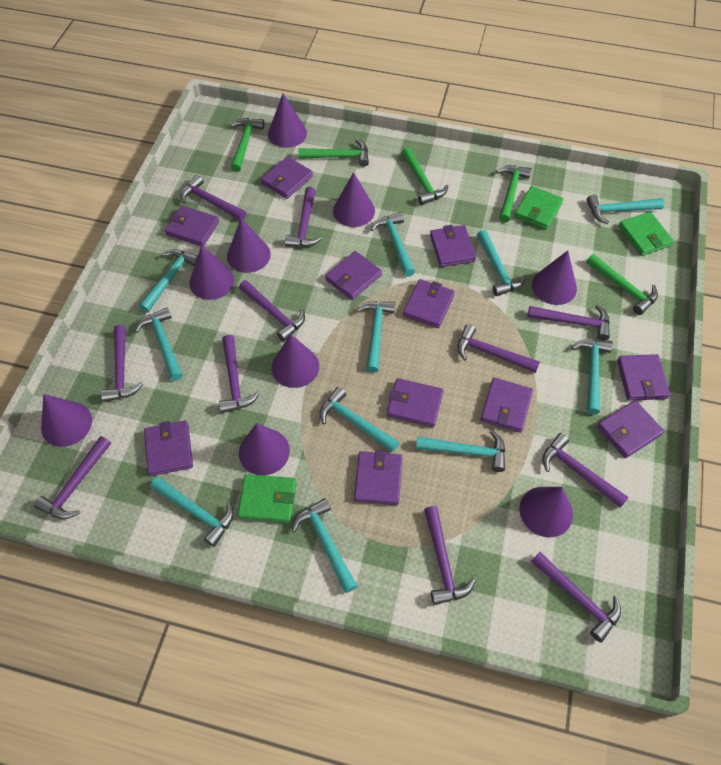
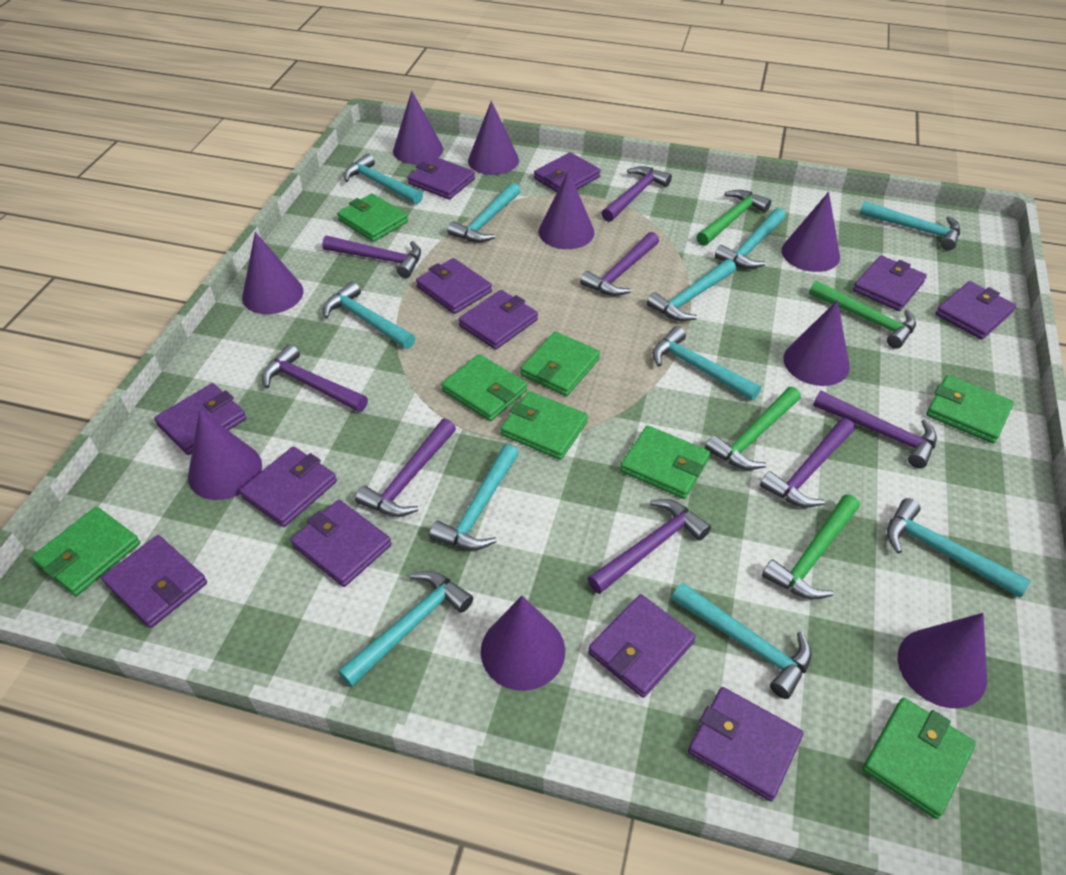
green hammer: [231,118,265,172] [298,139,369,167] [401,147,448,205] [496,165,532,223] [586,254,658,315] = 5 -> [696,190,771,246] [705,387,801,470] [762,494,860,599] [809,281,916,349] = 4
green wallet: [238,474,296,523] [514,186,564,230] [619,212,674,256] = 3 -> [32,507,140,596] [337,194,408,242] [442,354,527,421] [501,391,588,460] [520,332,600,396] [620,425,710,499] [862,698,976,819] [926,375,1014,443] = 8
purple hammer: [34,436,111,519] [101,325,143,402] [180,175,246,220] [219,335,260,413] [239,280,305,341] [285,187,322,247] [424,506,476,605] [457,324,540,373] [528,305,610,341] [531,552,621,642] [542,433,629,508] = 11 -> [262,344,368,412] [322,236,421,278] [355,418,456,517] [580,232,659,296] [587,499,711,594] [602,166,672,222] [760,418,855,508] [813,391,937,468] = 8
purple wallet: [144,420,193,476] [165,206,219,246] [261,156,313,199] [325,251,382,300] [354,450,402,505] [387,378,443,427] [403,279,455,328] [430,225,476,267] [481,378,533,433] [597,400,664,458] [617,354,670,401] = 11 -> [101,535,207,628] [154,383,247,455] [240,446,337,527] [291,500,392,587] [407,156,475,200] [416,258,492,314] [458,290,538,350] [534,152,601,192] [588,594,696,698] [688,687,803,801] [853,256,927,311] [935,281,1016,340] = 12

